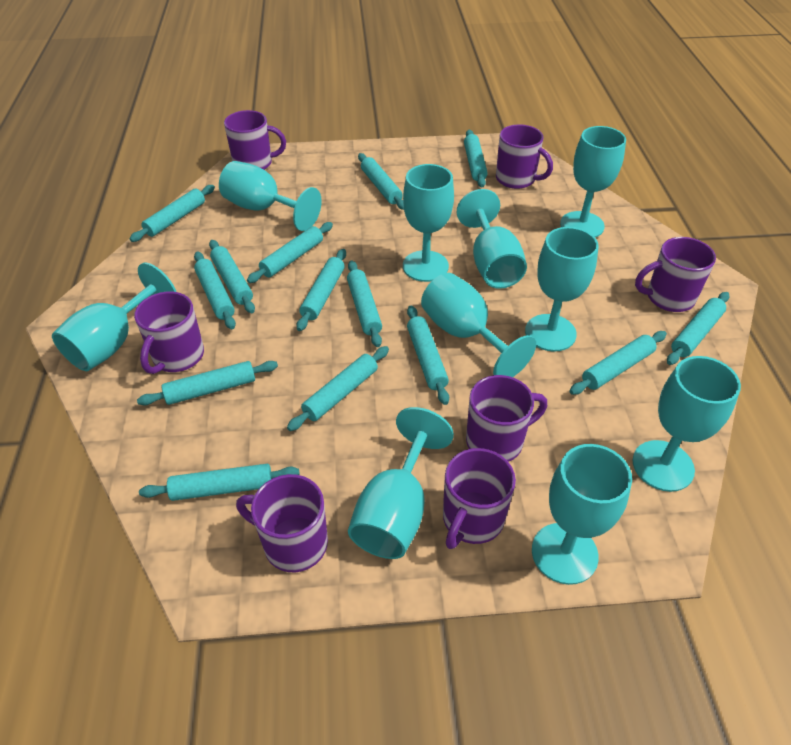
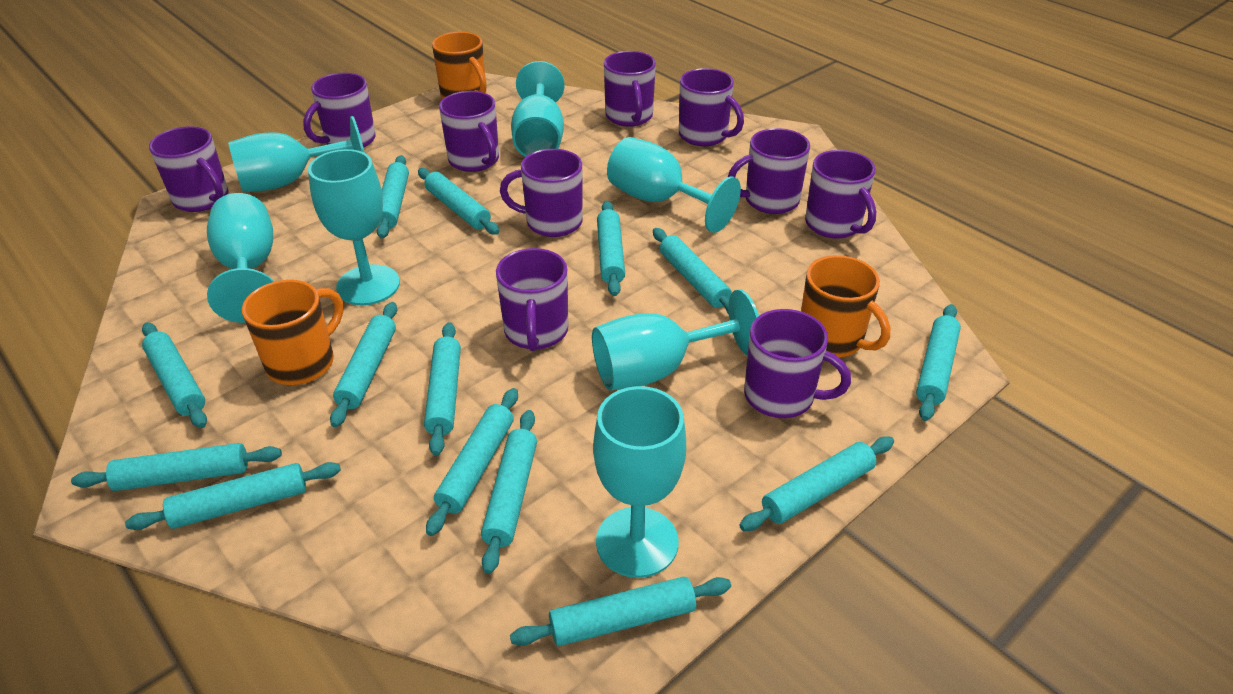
orange mug: none = 0 -> [242,280,343,385] [432,32,486,99] [801,255,890,357] = 3
purple mug: [134,292,204,374] [224,110,286,170] [236,474,328,572] [443,448,516,549] [466,375,547,462] [496,124,553,189] [635,237,716,312] = 7 -> [149,126,228,212] [303,73,376,148] [439,91,499,172] [496,248,568,351] [500,149,582,237] [604,51,656,127] [679,68,744,146] [728,128,810,214] [744,309,851,418] [805,150,876,239] = 10
turquoise goblet: [52,263,176,371] [219,161,322,231] [348,407,454,559] [403,164,454,282] [421,273,536,377] [457,189,527,289] [525,227,599,352] [532,444,632,585] [560,126,626,238] [633,356,741,492] = 10 -> [207,193,274,323] [228,116,365,192] [308,149,400,305] [511,61,564,157] [592,289,759,391] [593,386,686,578] [607,137,741,233] = 7

